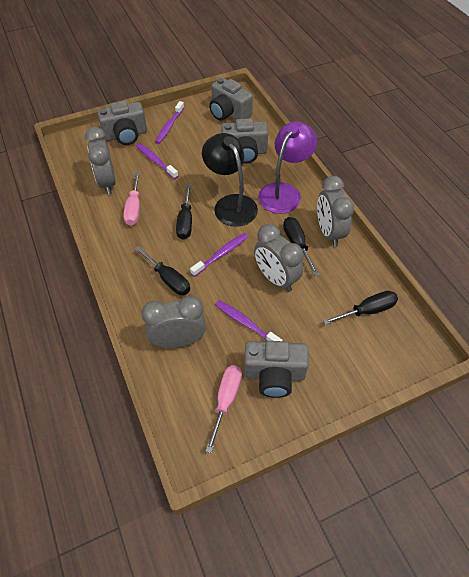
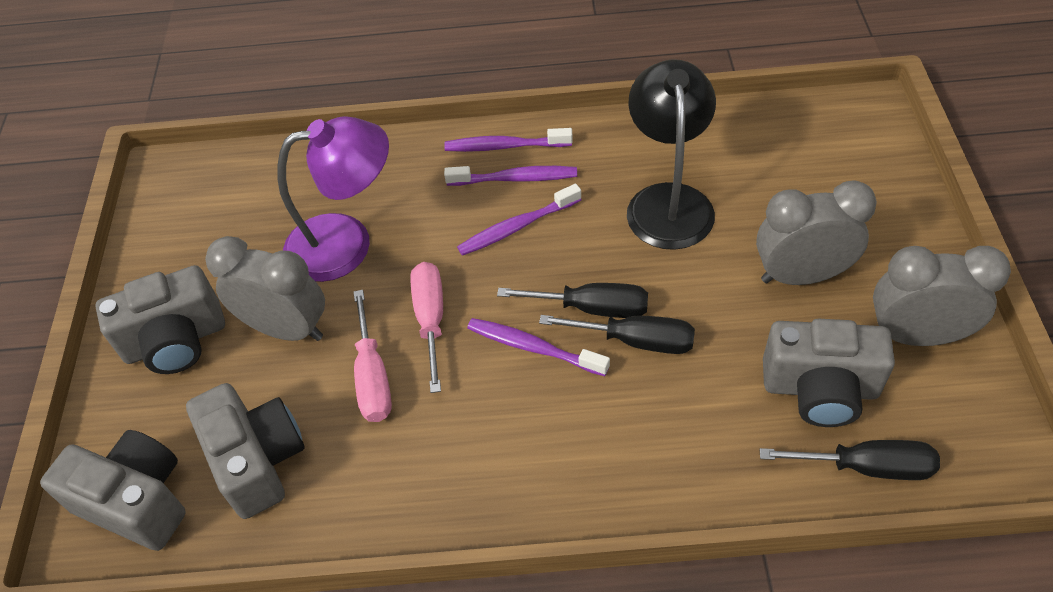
black screwdriver: [135,246,190,295] [176,184,192,240] [283,217,319,276] [323,291,398,325] = 4 -> [497,283,648,318] [539,315,695,354] [760,440,940,480] = 3
grey clock: [85,127,116,194] [141,296,206,348] [254,224,304,292] [317,176,354,247] = 4 -> [205,236,325,341] [756,180,877,285] [873,246,1011,346] = 3

